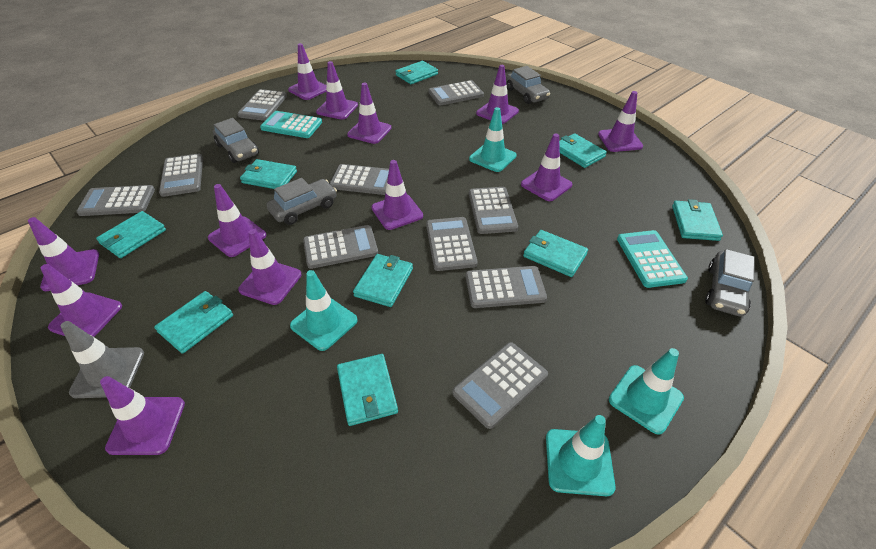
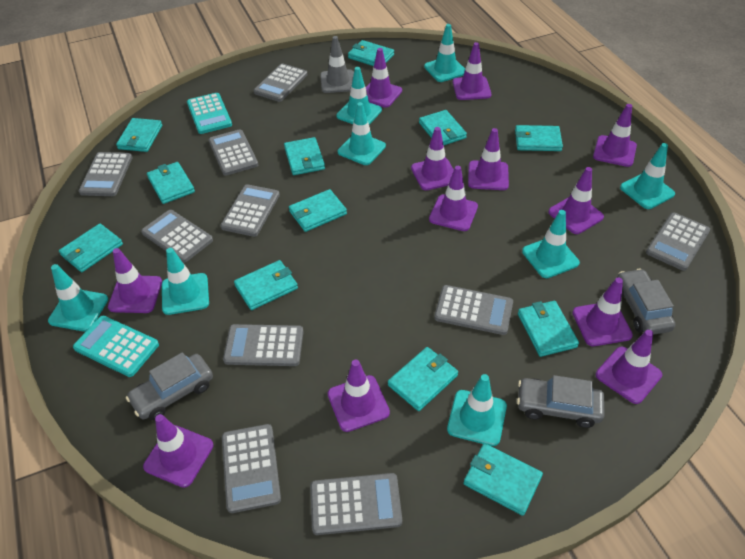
grey car: [213,118,259,163] [266,178,337,225] [506,66,550,104] [705,249,755,317] = 4 -> [126,352,213,420] [517,375,604,428] [617,268,675,335] = 3
turquoise traffic cone: [290,270,358,351] [469,107,517,172] [546,415,616,496] [609,348,684,435] = 4 -> [48,264,108,332] [162,248,209,315] [336,67,382,125] [338,102,386,165] [424,24,465,82] [447,374,507,446] [522,210,580,278] [620,143,675,209] = 8
turquoise wallet: [96,211,166,258] [154,291,233,354] [240,159,297,189] [337,354,398,426] [353,254,413,307] [395,61,438,84] [523,230,588,277] [559,133,607,168] [672,199,723,241] = 9 -> [59,224,123,272] [116,118,162,152] [147,162,195,204] [234,260,298,310] [284,137,325,175] [289,189,347,232] [348,40,394,66] [388,347,458,411] [419,110,467,145] [464,443,543,516] [515,125,563,151] [518,301,579,357] = 12

